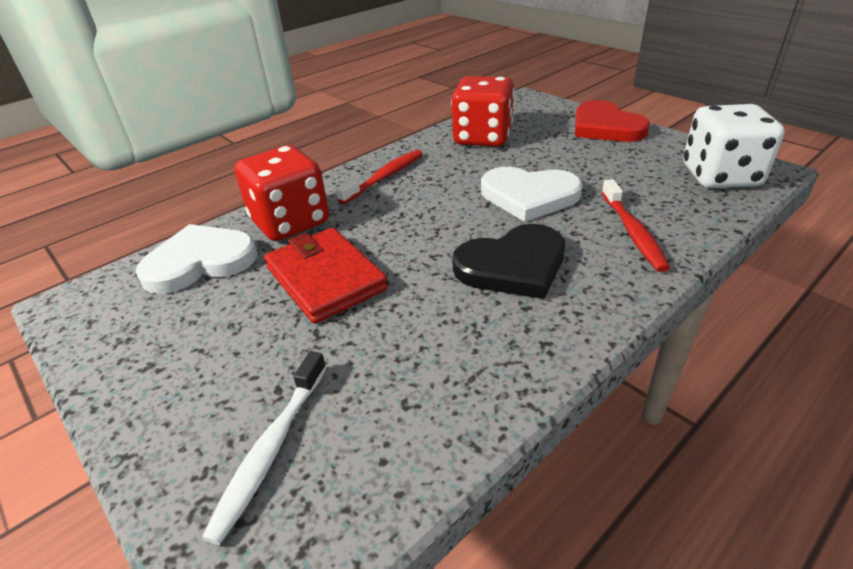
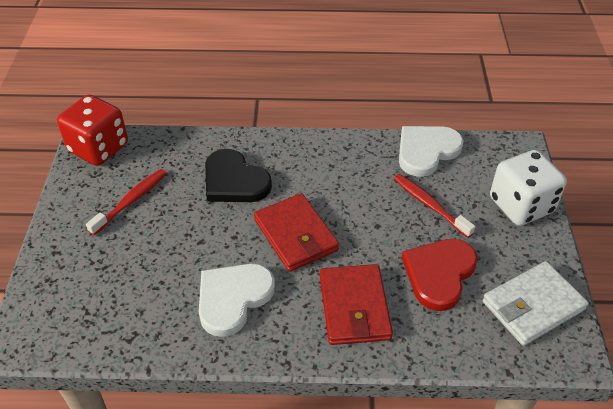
red dice: [235,145,329,241] [451,76,514,147] = 2 -> [57,95,128,166] = 1
red wallet: [264,228,388,324] = 1 -> [254,193,339,272] [320,264,393,345] = 2
white toothbrush: [202,351,327,545] = 1 -> none = 0
white wallet: none = 0 -> [483,261,588,346] = 1

